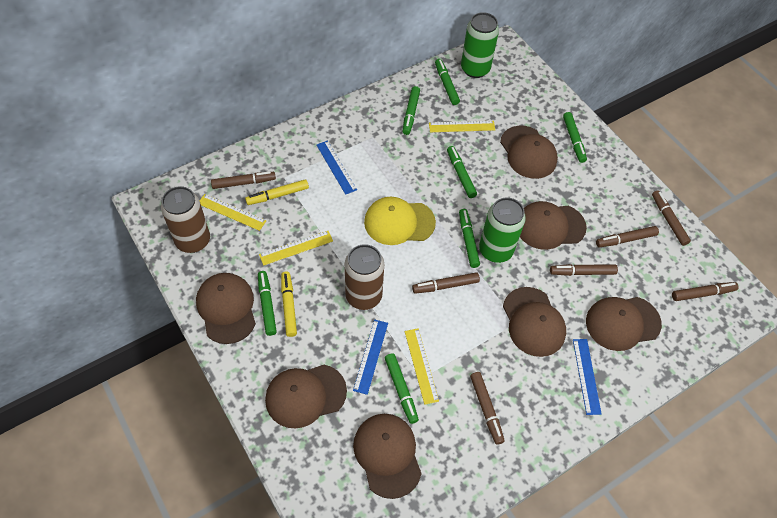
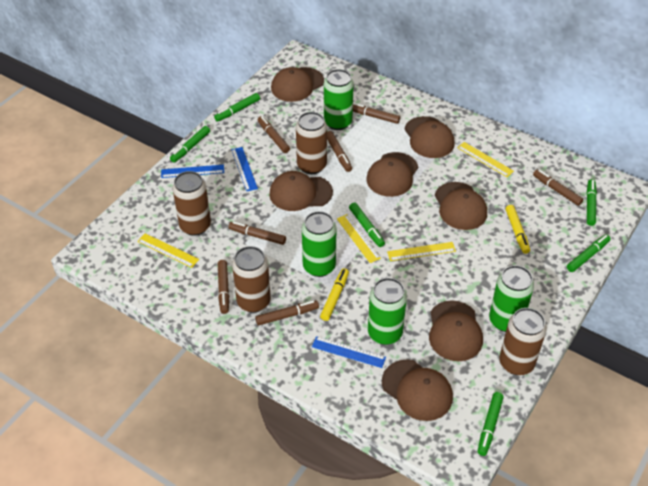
brown can: [161,186,210,253] [345,244,384,310] = 2 -> [172,171,211,236] [232,246,271,313] [296,112,327,174] [499,308,547,375] = 4
green can: [461,12,499,78] [479,197,526,263] = 2 -> [302,211,336,277] [324,69,354,130] [368,278,407,345] [489,265,534,332] = 4
green marker: [258,271,277,336] [385,353,419,424] [403,86,420,135] [435,59,460,105] [447,146,477,198] [459,209,480,268] [563,112,587,163] = 7 -> [170,126,210,163] [214,93,260,122] [349,203,385,247] [478,392,504,456] [567,234,611,272] [586,179,597,226] = 6
yellow cap: [364,197,436,245] = 1 -> none = 0

